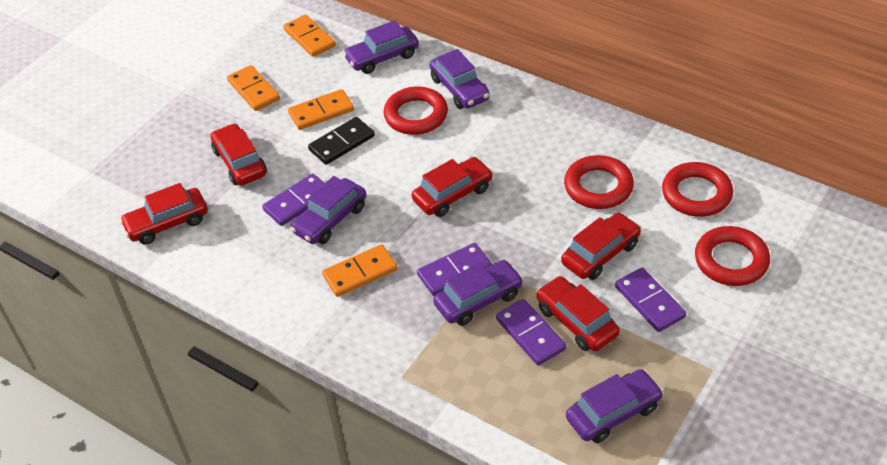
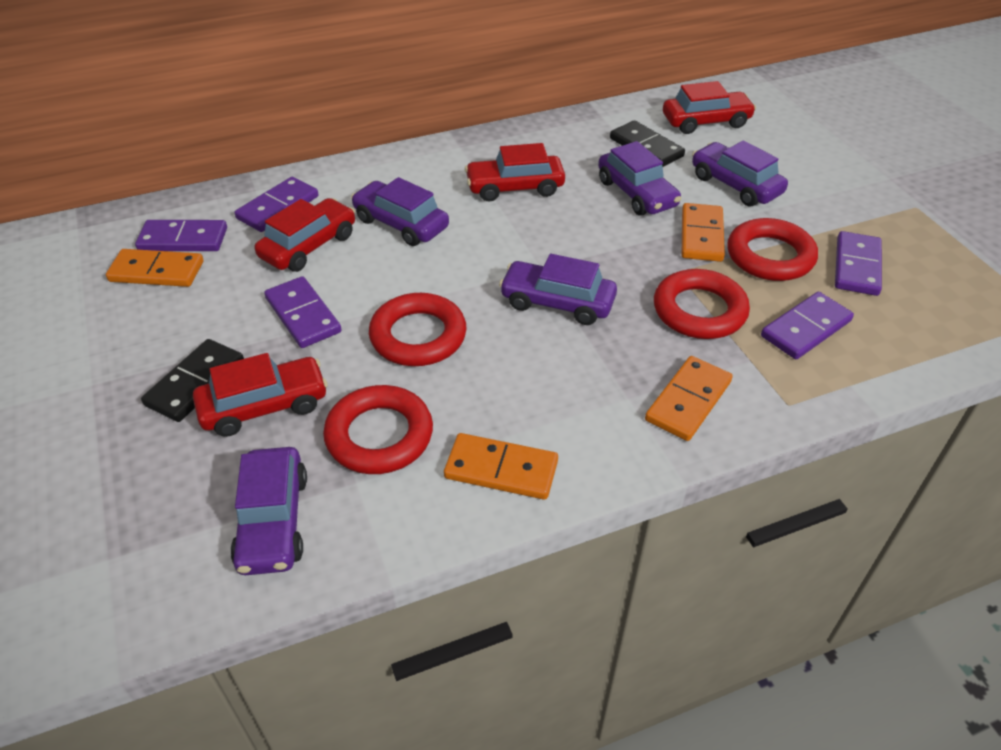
black domino: [308,117,375,165] = 1 -> [141,339,244,422] [610,120,685,167] = 2
purple domino: [262,174,325,226] [417,243,492,296] [496,299,566,366] [615,268,686,332] = 4 -> [135,220,227,251] [235,177,319,232] [264,276,342,348] [761,292,854,359] [835,231,882,296] = 5
red car: [120,183,208,245] [211,123,267,185] [412,157,493,217] [536,276,620,351] [561,212,641,280] = 5 -> [193,353,328,437] [255,198,355,272] [465,143,565,202] [663,81,756,134] = 4

